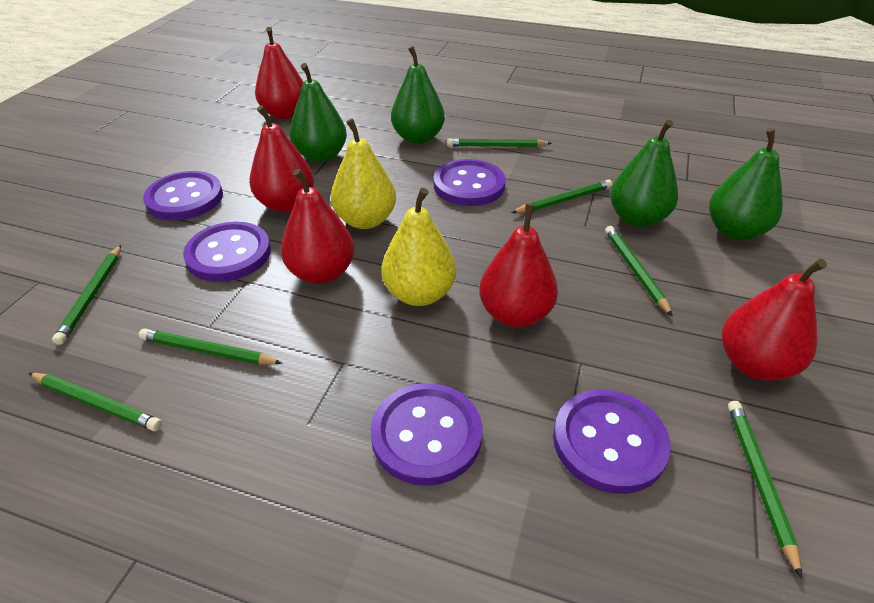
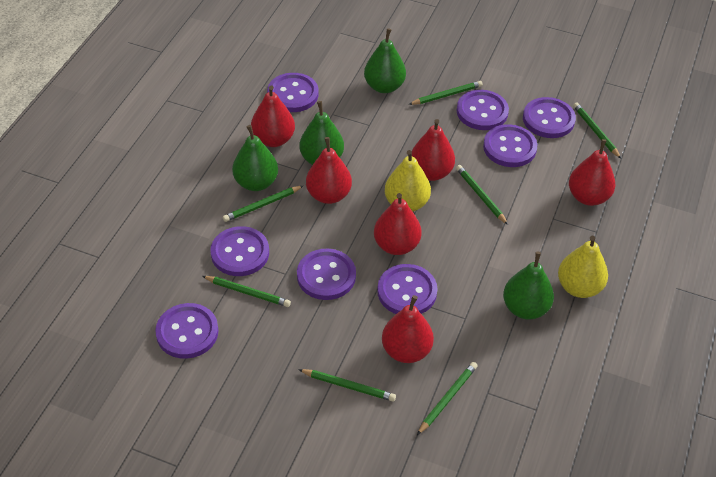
purple button: [143,171,223,220] [183,222,271,282] [370,383,482,486] [434,159,506,206] [553,390,671,494] = 5 -> [155,303,219,359] [210,226,269,276] [267,73,318,112] [297,249,356,300] [377,264,438,314] [457,90,509,130] [483,124,537,167] [523,97,576,138] = 8
red pear: [249,105,314,212] [255,27,303,119] [281,169,354,284] [479,203,558,327] [722,259,827,381] = 5 -> [251,85,295,147] [306,137,352,204] [374,193,422,255] [382,295,434,363] [412,119,455,181] [569,139,616,206] = 6

